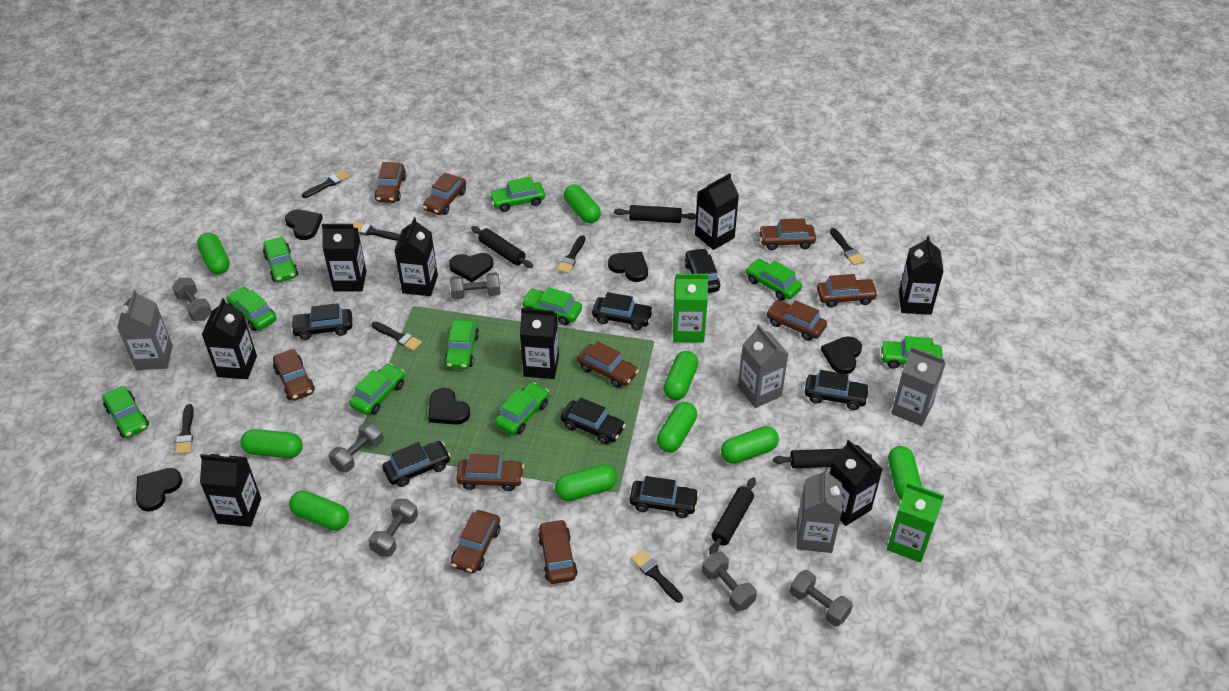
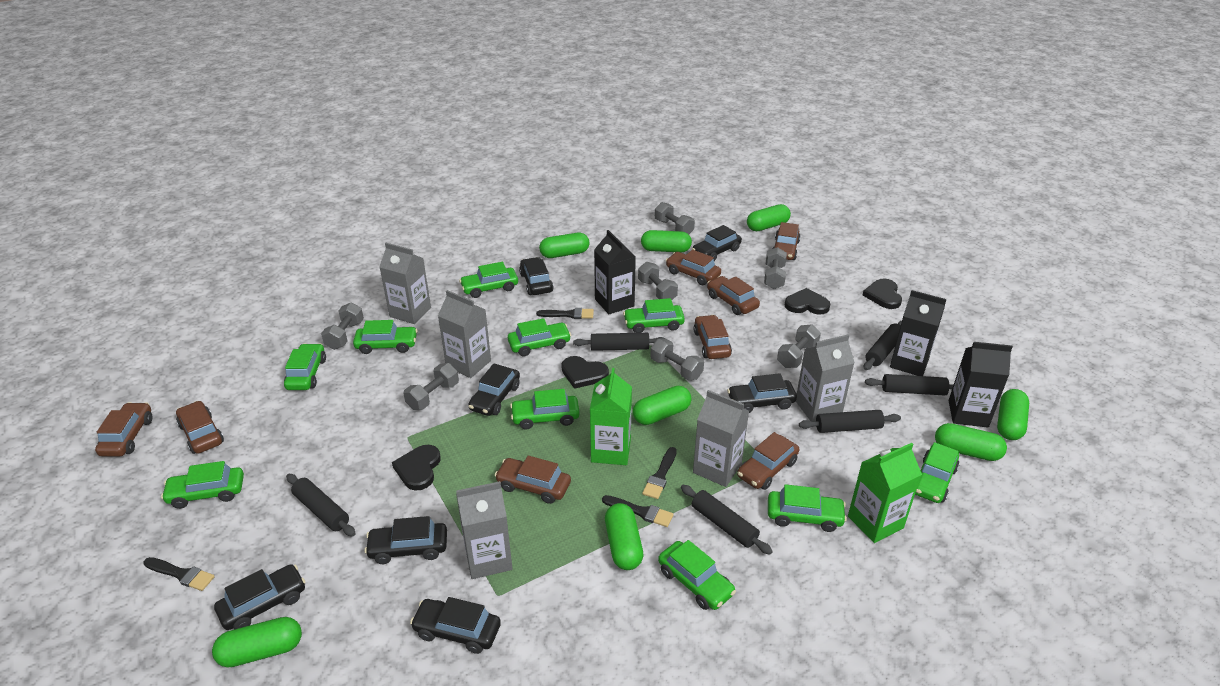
black brush: [175,404,194,455] [302,170,350,198] [353,222,400,241] [372,321,422,351] [557,235,585,274] [631,550,683,602] [830,228,865,266] = 7 -> [143,557,215,591] [536,308,594,319] [602,495,673,527] [642,447,677,499] = 4
black carton: [200,453,261,527] [202,298,257,379] [322,224,366,292] [394,217,438,296] [520,308,559,379] [695,173,739,250] [829,440,882,526] [899,236,944,315] = 8 -> [594,230,636,314] [890,290,947,376] [948,342,1013,428] = 3
black heart: [136,468,183,512] [285,210,323,240] [428,388,470,425] [449,253,493,282] [608,252,648,282] [821,336,862,374] = 6 -> [392,445,441,490] [561,356,609,389] [785,288,831,315] [863,279,902,309] = 4
black rolling pin: [471,226,533,268] [614,205,696,223] [709,477,756,554] [773,449,872,468] = 4 -> [286,474,356,536] [573,333,665,351] [681,485,773,555] [799,410,901,433] [864,321,902,370] [865,374,954,396] = 6
brown car: [273,349,315,401] [374,162,406,203] [423,172,466,215] [451,510,500,573] [456,454,524,491] [538,519,578,584] [577,341,639,388] [759,218,816,250] [766,300,827,341] [817,274,878,308] = 10 -> [95,402,153,457] [176,401,224,454] [495,455,571,504] [666,250,721,285] [693,315,732,359] [707,276,760,315] [737,432,799,490] [773,222,801,260] = 8
green capsule: [197,233,230,274] [241,429,303,458] [289,490,349,531] [555,465,617,501] [564,184,601,223] [657,402,697,452] [663,351,698,400] [721,426,779,464] [888,446,922,500] = 9 -> [212,617,302,668] [539,233,590,258] [605,503,643,570] [633,386,692,425] [641,230,692,252] [747,204,791,231] [935,423,1007,461] [997,389,1029,440] = 8
grey carton: [117,290,173,370] [738,324,788,408] [796,468,842,553] [891,347,946,426] = 4 -> [379,243,431,324] [438,290,491,378] [456,481,513,579] [693,390,749,487] [796,335,855,421] = 5
grey dumbbell: [172,278,212,321] [329,422,384,473] [368,499,418,557] [450,272,501,300] [702,552,757,611] [790,570,853,626] = 6 -> [321,303,364,350] [403,363,459,410] [638,262,678,300] [650,339,704,380] [655,202,695,234] [764,247,787,289] [777,324,821,368] = 7

